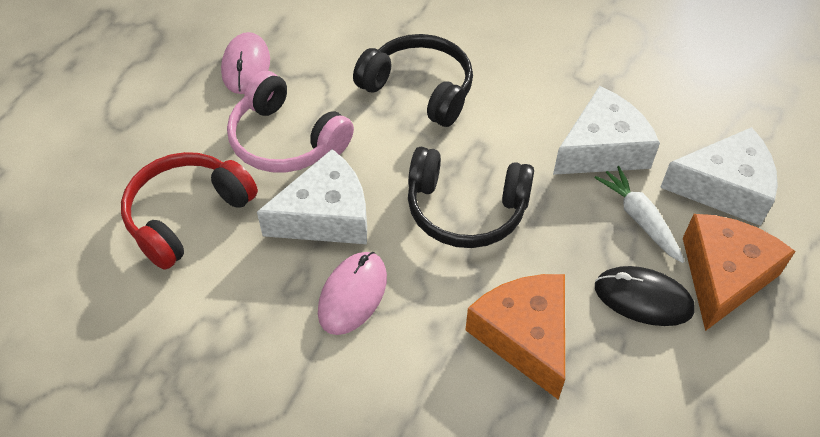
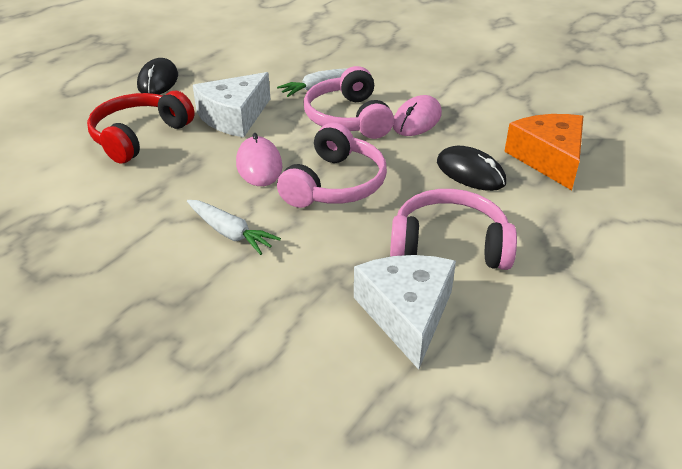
black headphones: [353,34,473,127] [408,147,534,248] = 2 -> none = 0
black mouse: [595,266,695,326] = 1 -> [137,58,178,95] [437,146,506,191] = 2
orange cheese: [466,274,565,400] [683,214,796,331] = 2 -> [504,114,584,190] = 1
pink headphones: [227,71,354,173] = 1 -> [277,123,387,208] [304,66,394,139] [390,189,517,270] = 3
white carrot: [594,166,685,263] = 1 -> [187,200,281,255] [277,68,348,97] = 2
white cheese: [257,149,367,244] [553,86,660,175] [660,127,778,226] = 3 -> [193,72,270,137] [354,255,456,370] = 2

